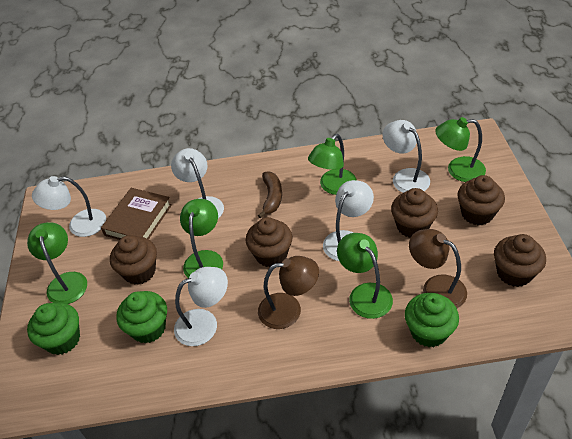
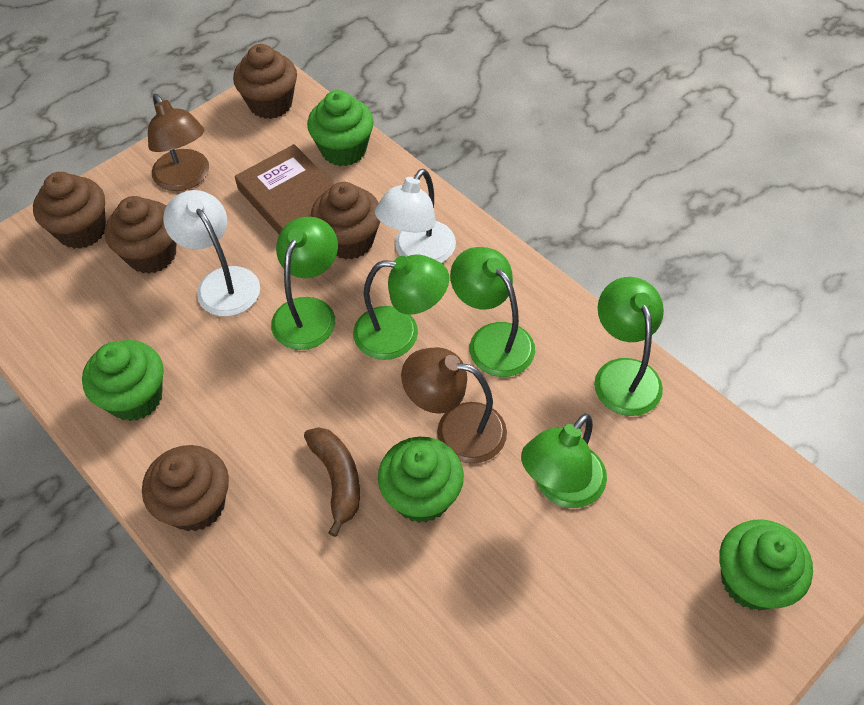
green cupcake: [27,302,80,355] [116,291,167,343] [405,293,459,347] = 3 -> [82,340,163,421] [307,90,374,166] [378,437,464,523] [719,519,813,610] = 4
white lamp: [32,176,106,237] [171,148,224,218] [174,267,228,346] [323,180,374,261] [383,120,430,193] = 5 -> [163,190,260,316] [375,169,456,263] = 2

